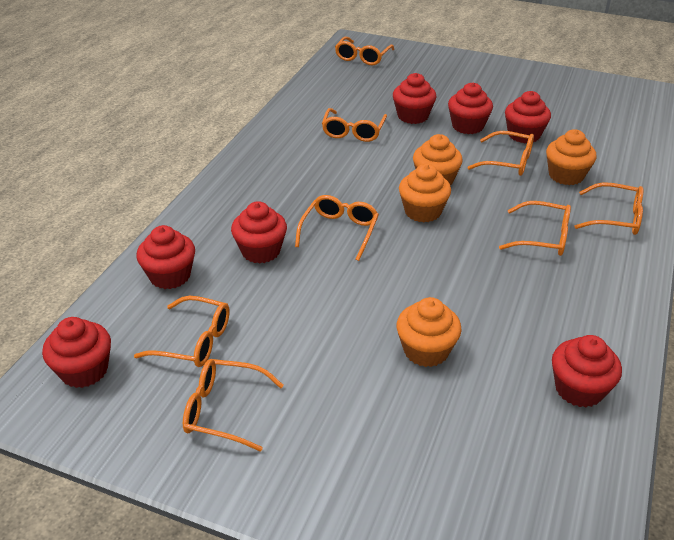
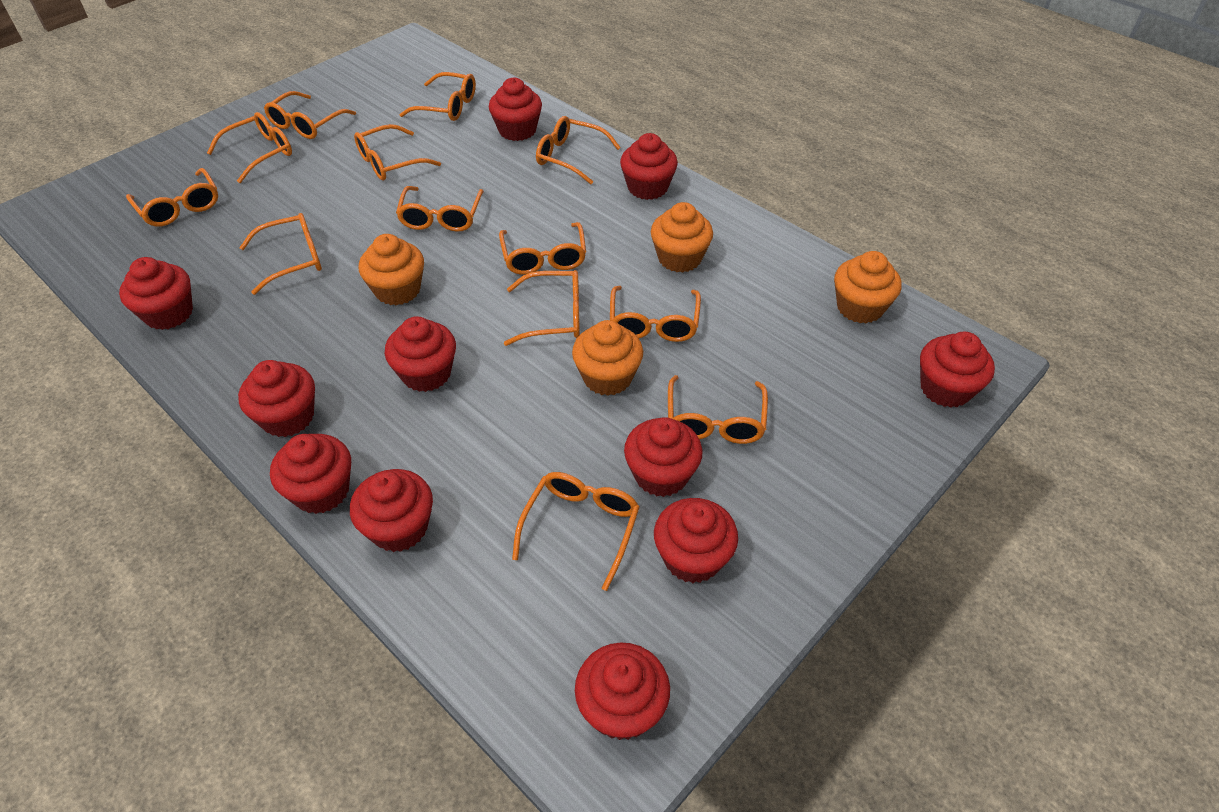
orange glasses: [134,296,230,367] [183,359,284,452] [295,195,379,261] [322,108,387,142] [335,37,394,65] [468,131,534,176] [499,201,571,256] [574,182,643,235] = 8 -> [126,168,218,227] [207,112,292,183] [239,213,322,295] [264,91,356,139] [354,124,441,181] [396,186,484,232] [399,72,476,121] [499,222,586,275] [504,270,580,346] [512,472,640,591] [536,116,621,184] [610,286,701,342] [668,375,768,444] = 13
red cupcake: [42,317,111,388] [137,225,195,289] [231,201,287,264] [393,73,437,124] [448,82,493,134] [505,91,551,143] [552,335,622,407] = 7 -> [119,257,193,330] [238,360,315,437] [270,434,351,514] [350,469,433,552] [385,316,456,392] [489,78,542,141] [575,642,670,740] [620,133,678,200] [624,417,703,497] [654,498,738,583] [920,332,995,408] = 11

